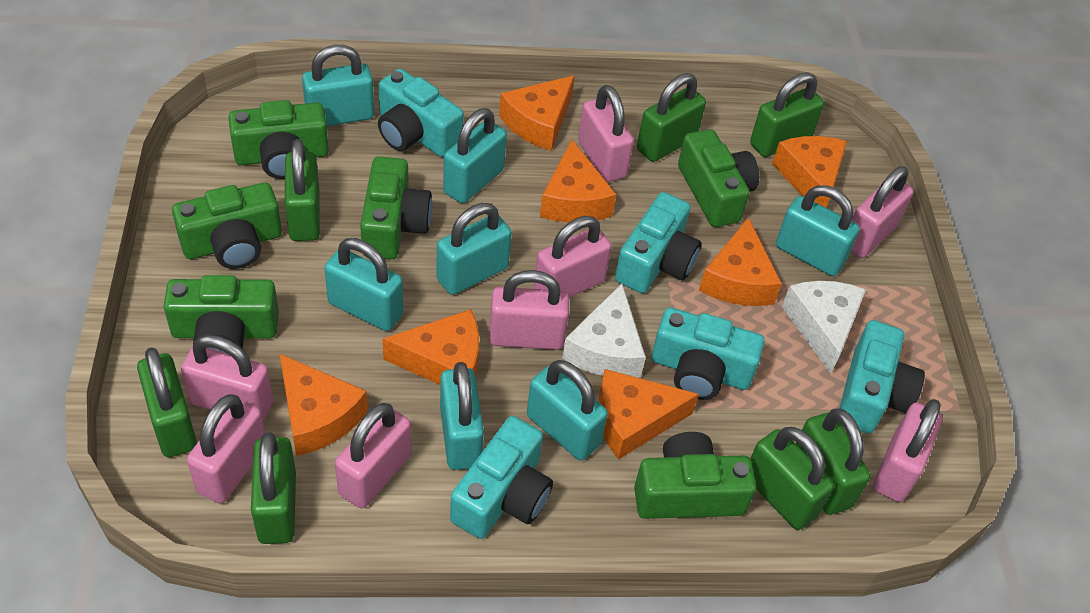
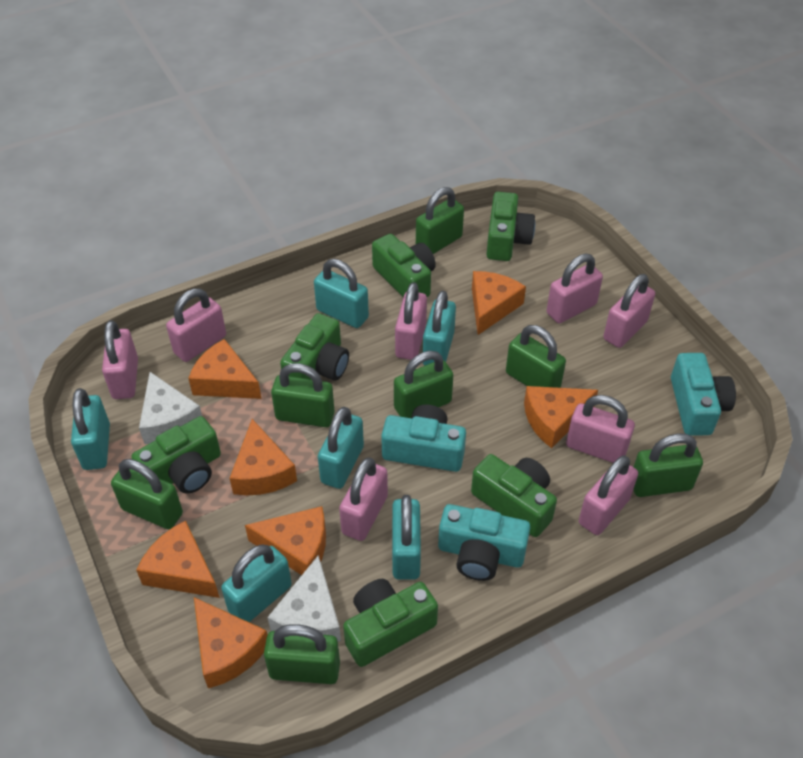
turquoise camera: [378,69,464,157] [450,416,553,539] [615,192,702,293] [652,307,765,400] [839,320,925,433] = 5 -> [381,404,466,472] [438,504,531,581] [671,353,736,436] = 3
turquoise padlock: [302,45,374,126] [325,238,403,331] [436,203,512,295] [440,362,484,470] [443,108,507,203] [527,360,608,461] [776,186,860,276] = 7 -> [71,388,110,470] [221,544,292,622] [314,259,369,328] [318,407,364,489] [392,495,421,580] [423,291,456,365] = 6

